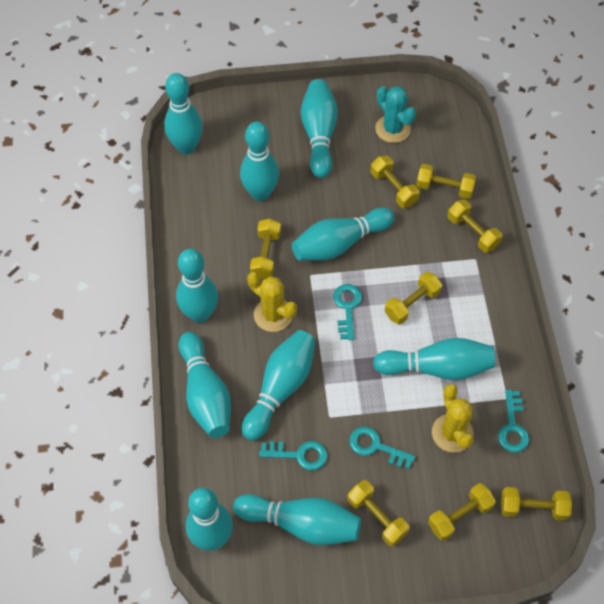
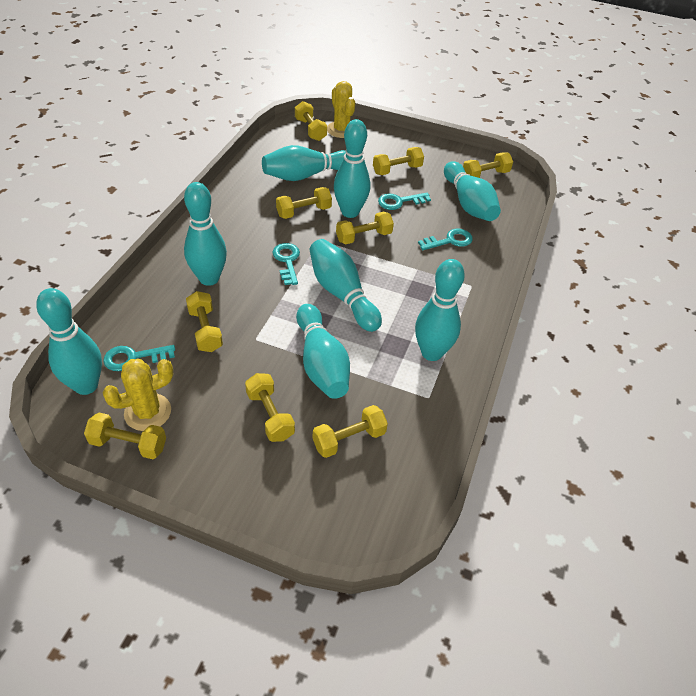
turquoise bowling pin: [164,73,203,154] [176,249,218,323] [178,332,231,438] [186,488,233,551] [233,494,361,545] [240,122,279,201] [242,330,316,441] [292,208,394,261] [301,79,338,178] [373,338,495,380] = 10 -> [36,288,102,395] [184,182,227,286] [262,145,346,181] [296,304,350,399] [309,239,382,332] [334,119,370,218] [415,259,465,361] [444,161,501,221] = 8
turquoise cactus: [375,86,416,143] = 1 -> none = 0
yellow dumbbell: [250,218,281,279] [347,480,410,547] [371,155,420,208] [385,272,442,324] [416,164,476,199] [428,483,496,541] [447,199,503,253] [501,487,572,520] = 8 -> [84,413,166,459] [186,291,223,352] [245,373,295,442] [276,187,332,219] [295,101,327,141] [313,405,388,458] [336,212,394,244] [373,147,424,175] [463,152,513,178] = 9

